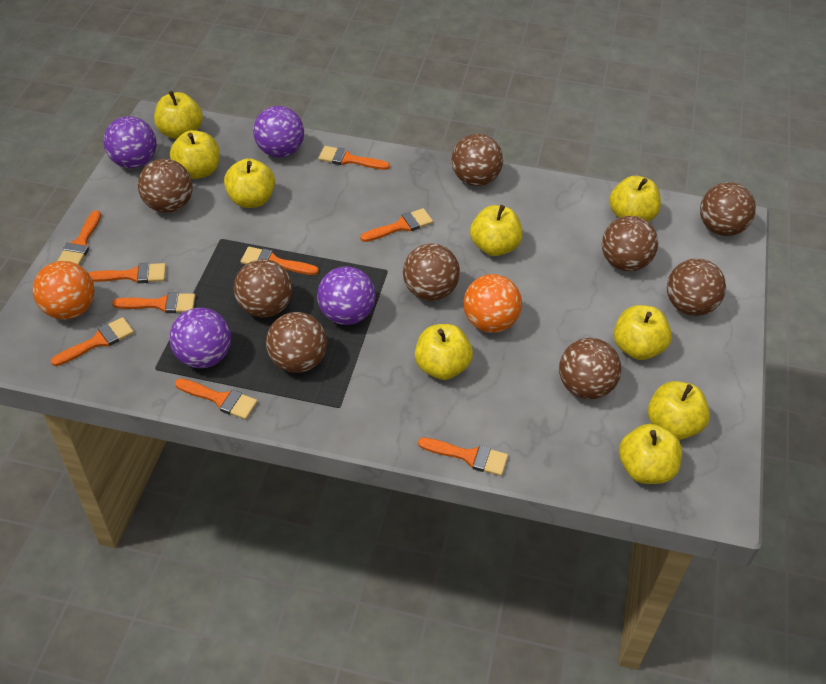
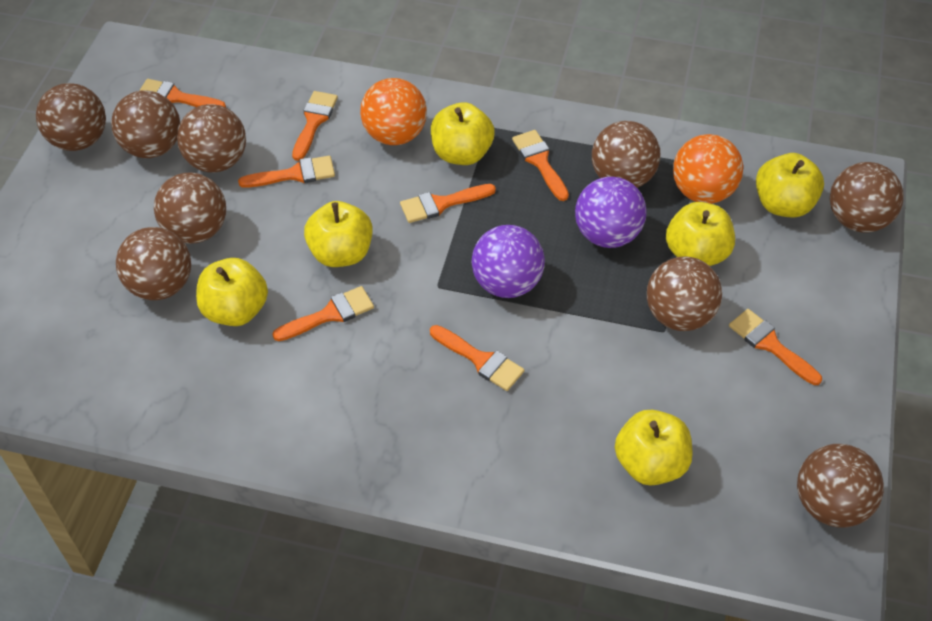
orange brush: [51,317,134,366] [58,211,101,265] [88,263,166,283] [112,292,195,313] [175,378,258,420] [241,247,319,275] [319,146,390,170] [360,208,433,242] [418,437,508,476] = 9 -> [139,79,226,107] [238,156,335,188] [272,286,374,341] [292,91,338,161] [400,184,496,223] [430,325,525,391] [512,130,569,201] [729,309,822,385] = 8
purple ball: [103,116,157,169] [169,308,231,368] [253,106,304,158] [317,266,376,325] = 4 -> [472,225,545,298] [575,177,646,248] = 2
yellow apple: [154,91,203,139] [170,130,220,179] [224,158,275,208] [415,324,473,380] [470,205,522,256] [609,176,661,222] [614,305,672,360] [619,424,682,484] [648,381,710,440] = 9 -> [196,258,268,326] [304,201,373,267] [431,102,495,165] [615,410,692,486] [666,202,735,266] [756,153,824,217] = 6

